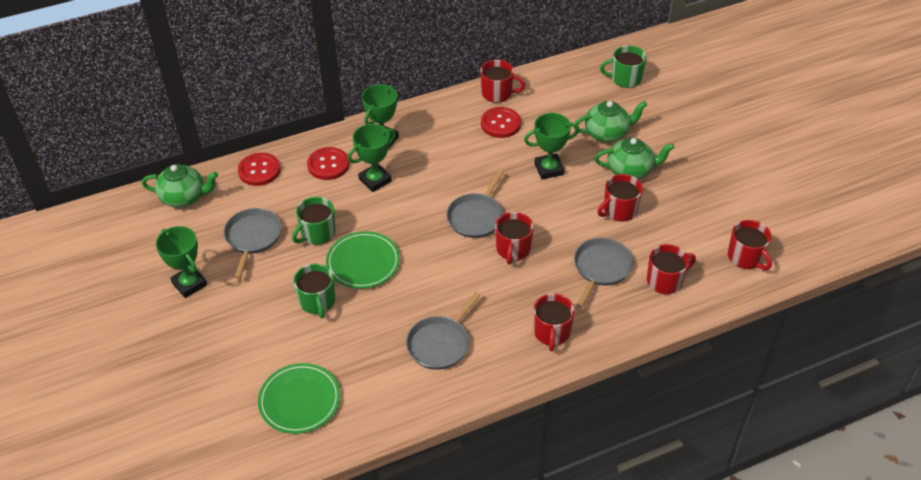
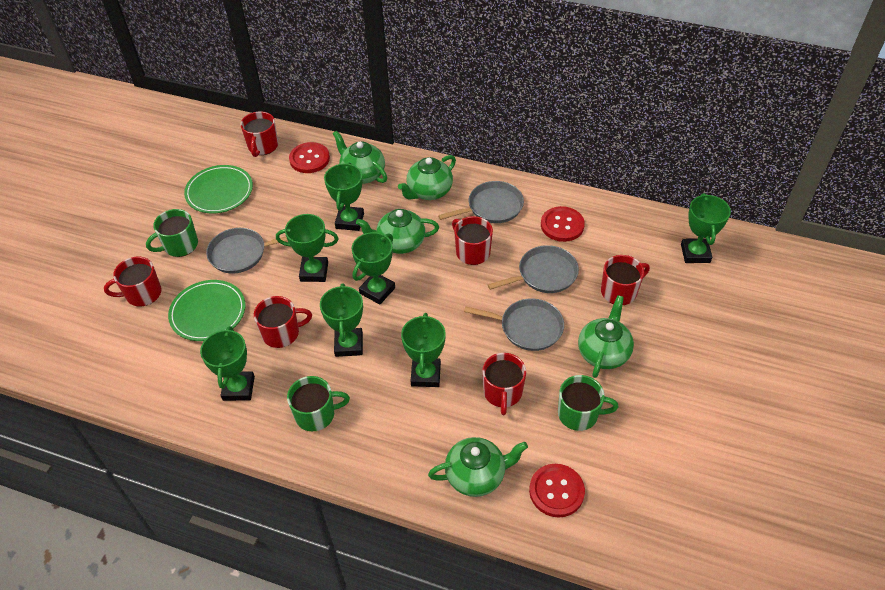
green teapot: [142,164,218,208] [574,101,647,142] [594,138,674,179] = 3 -> [333,131,387,184] [356,209,439,254] [398,155,456,200] [428,437,528,497] [578,295,634,378] = 5
green trophy: [156,226,207,298] [348,124,396,192] [362,84,399,149] [524,113,579,179] = 4 -> [200,326,255,401] [276,214,339,282] [320,283,363,357] [324,162,364,231] [352,232,395,305] [401,313,446,387] [681,193,731,263] = 7

